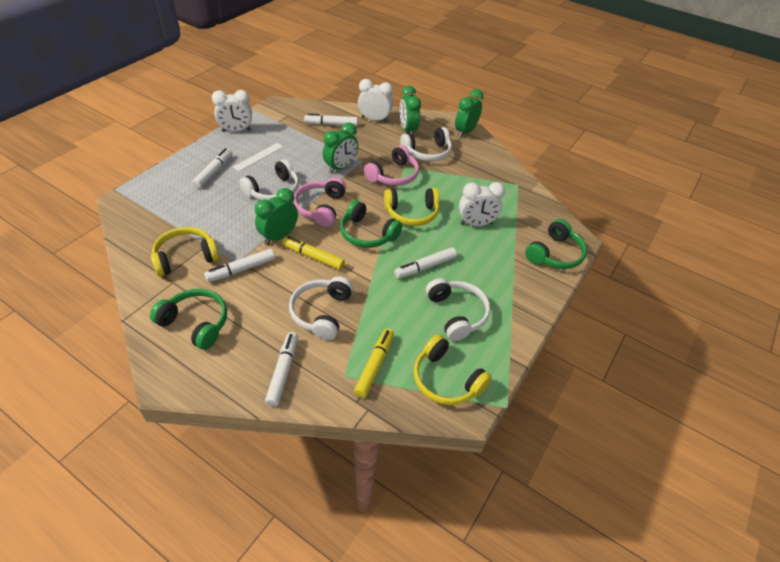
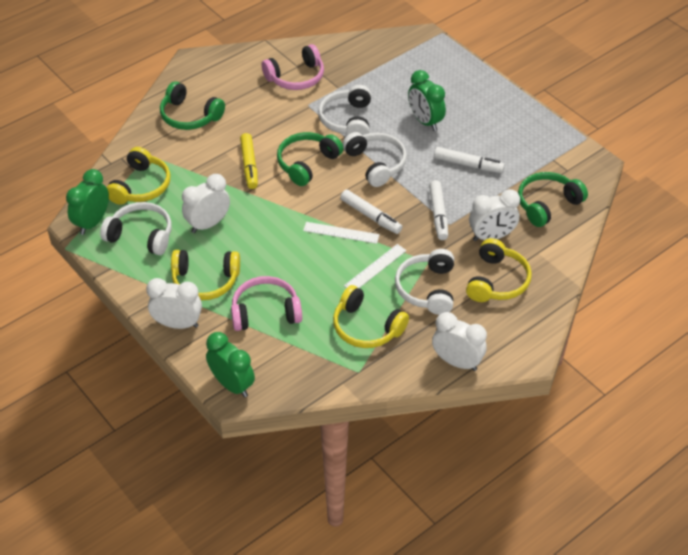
green clock: [255,188,298,245] [323,122,358,174] [400,86,421,135] [455,89,484,138] = 4 -> [66,169,109,235] [206,332,255,397] [408,70,446,131] = 3
white clock: [212,90,252,132] [358,79,393,122] [459,182,505,226] = 3 -> [146,278,202,329] [182,174,230,233] [432,312,487,371] [469,189,520,241] = 4
white marker: [192,148,232,189] [204,249,275,282] [265,332,298,407] [304,113,358,126] [394,247,457,278] = 5 -> [340,190,402,234] [429,180,448,240] [434,147,505,173] = 3
white ruler: [233,143,284,171] = 1 -> [303,222,380,244] [344,244,407,288] = 2
yellow headphones: [151,227,219,276] [384,188,440,226] [413,335,492,405] = 3 -> [107,147,170,205] [171,250,240,300] [333,285,409,348] [466,238,532,302] = 4
yellow marker: [282,236,345,270] [354,328,394,398] = 2 -> [240,133,258,189] = 1

